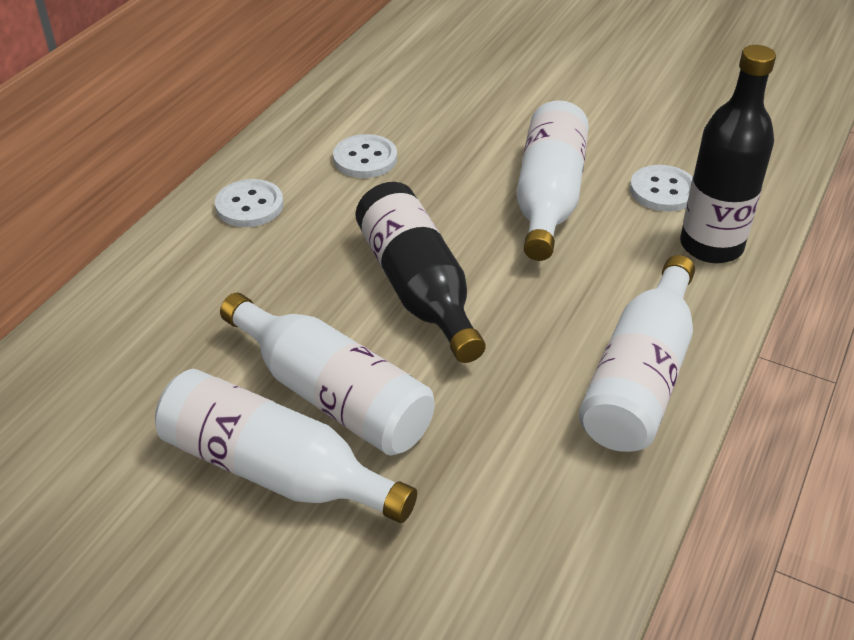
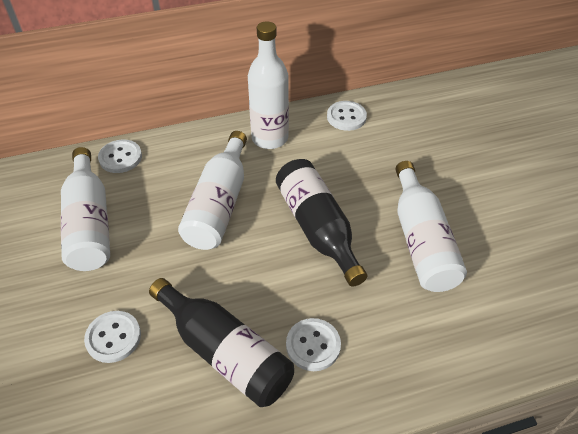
white button: [215,179,283,227] [333,134,397,178] [630,165,693,212] = 3 -> [84,311,141,363] [98,139,142,173] [286,318,341,371] [327,101,367,131] = 4

